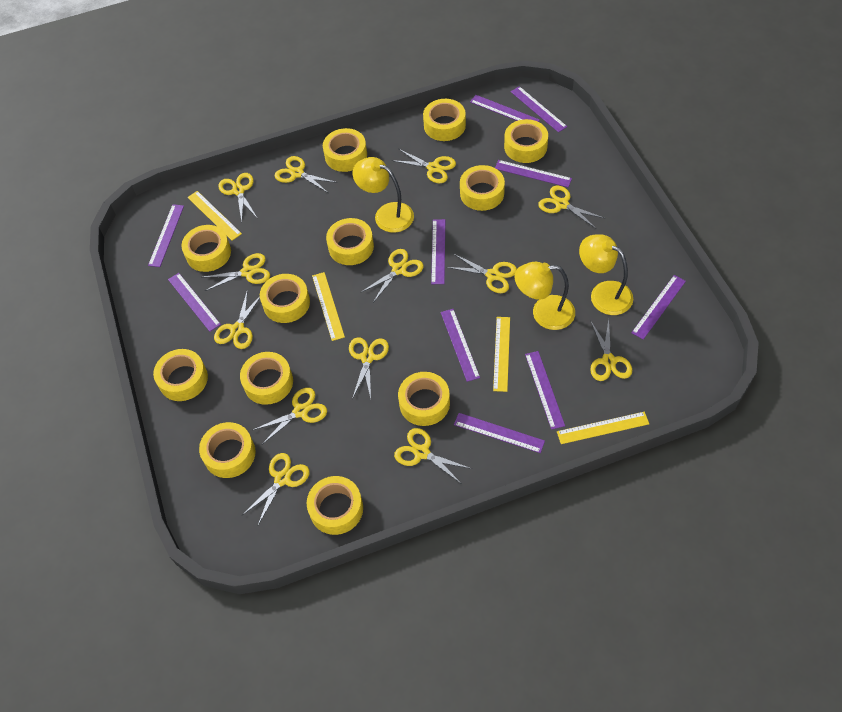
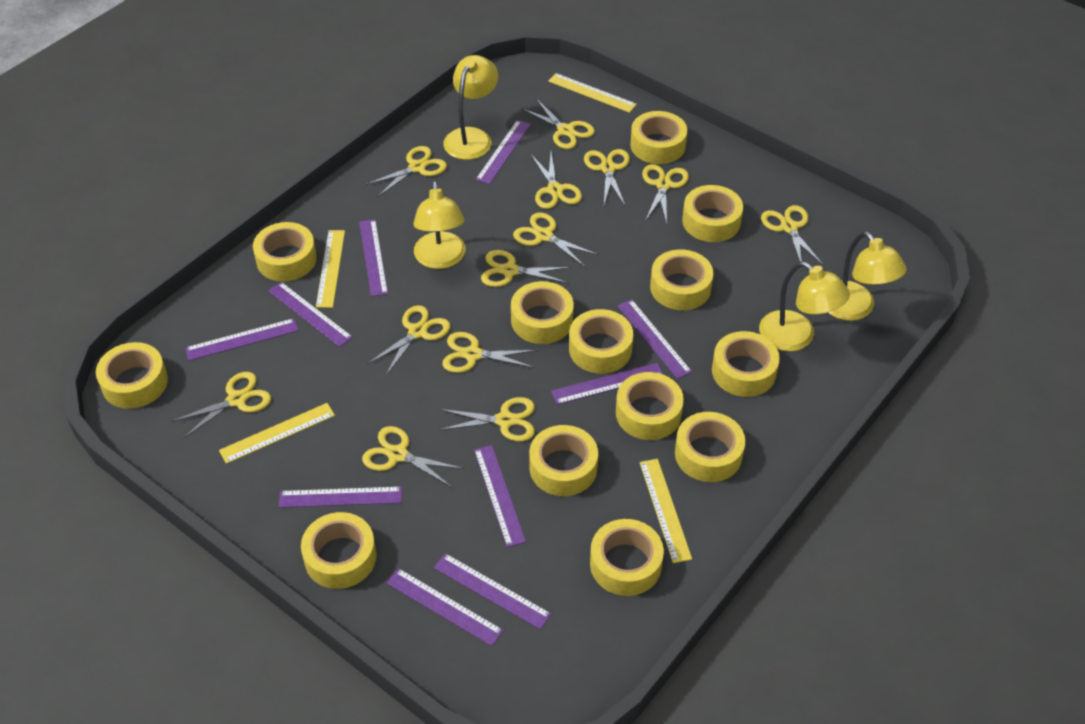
yellow lamp: [353,157,414,233] [515,261,575,330] [579,234,633,315] = 3 -> [413,181,466,269] [443,55,498,160] [759,262,850,352] [828,231,907,321] = 4
yellow tape: [153,349,208,401] [181,225,231,272] [199,422,256,478] [240,352,293,405] [260,274,310,323] [307,476,363,535] [323,128,367,172] [326,218,374,265] [398,372,450,426] [423,99,466,141] [460,165,505,211] [504,119,548,163] = 12 -> [96,342,168,409] [253,222,317,281] [301,512,377,589] [511,281,574,344] [529,425,598,496] [569,309,633,374] [590,519,664,596] [616,372,684,440] [630,111,687,164] [650,249,713,310] [675,412,745,482] [682,185,743,242] [712,331,780,397] = 13

